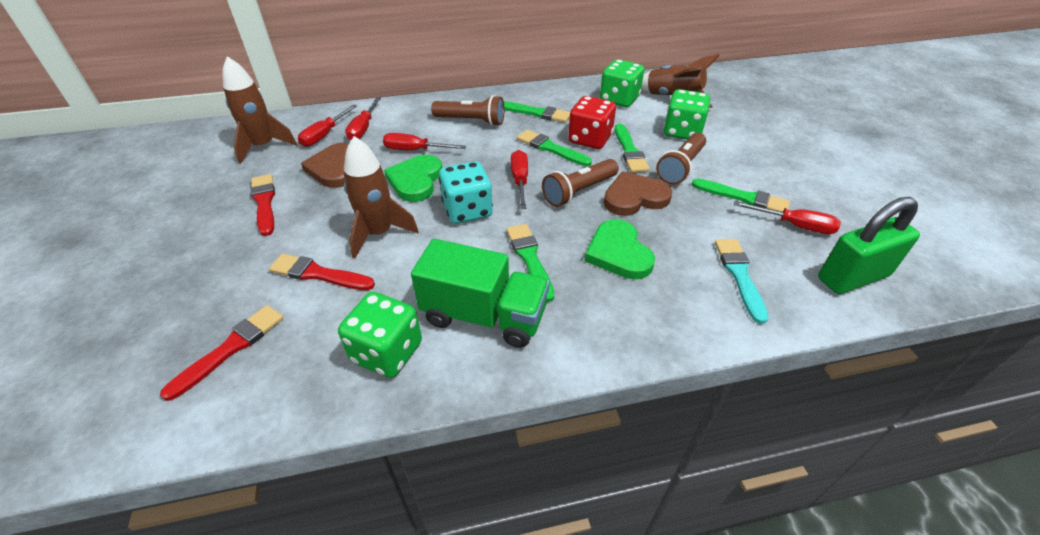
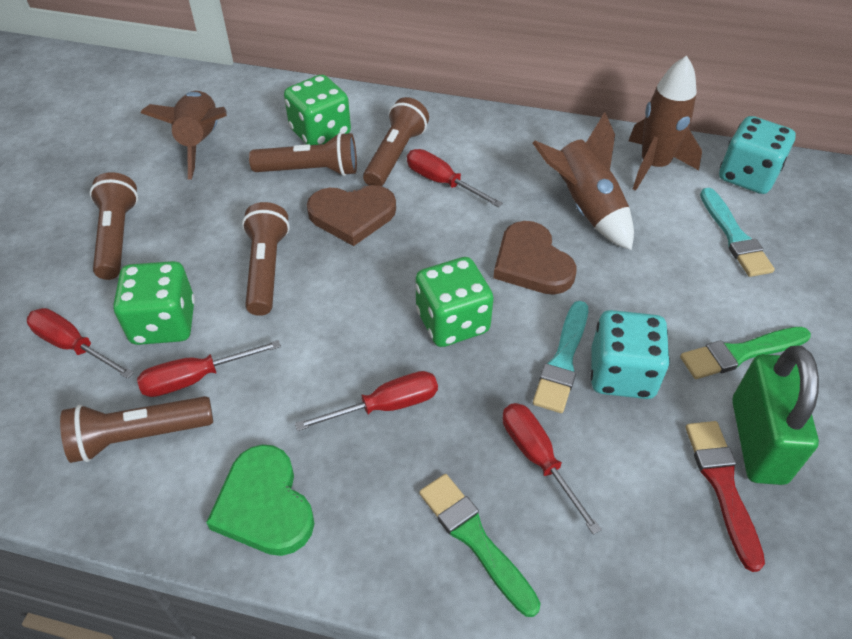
brown flashlight: [431,95,505,126] [542,159,619,207] [656,133,706,185] = 3 -> [60,396,213,463] [90,172,138,280] [242,202,290,316] [249,132,357,176] [363,97,429,186] = 5
green brush: [504,101,570,122] [506,224,555,302] [517,130,592,166] [615,124,649,172] [691,178,790,212] = 5 -> [419,474,541,617] [680,327,811,379] = 2
green heart: [384,155,442,202] [585,219,655,280] = 2 -> [206,444,315,556] = 1
green truck: [411,239,549,348] = 1 -> none = 0
red brush: [160,305,284,401] [251,174,275,236] [269,254,375,290] = 3 -> [685,421,765,572] = 1
red dice: [568,96,616,149] = 1 -> none = 0
turquoise brush: [715,239,769,324] = 1 -> [533,301,588,413] [700,188,775,277] = 2
turquoise dice: [439,161,493,224] = 1 -> [590,310,670,399] [719,116,796,194] = 2

